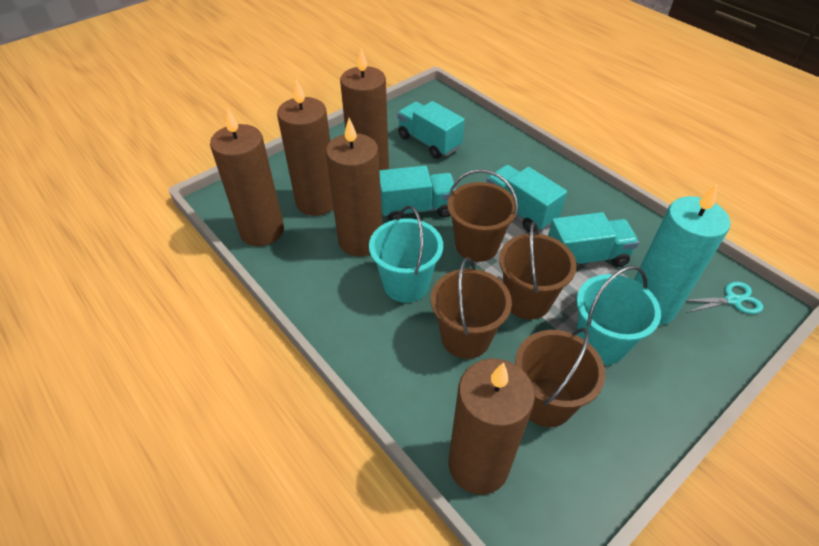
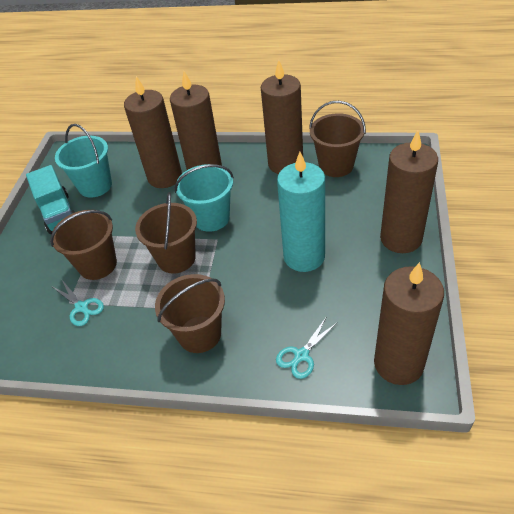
turquoise scissors: [686,282,763,314] = 1 -> [53,280,104,326] [276,316,338,379] = 2
turquoise truck: [379,166,456,221] [397,101,465,159] [486,165,567,232] [548,212,639,270] = 4 -> [26,165,75,234] = 1

